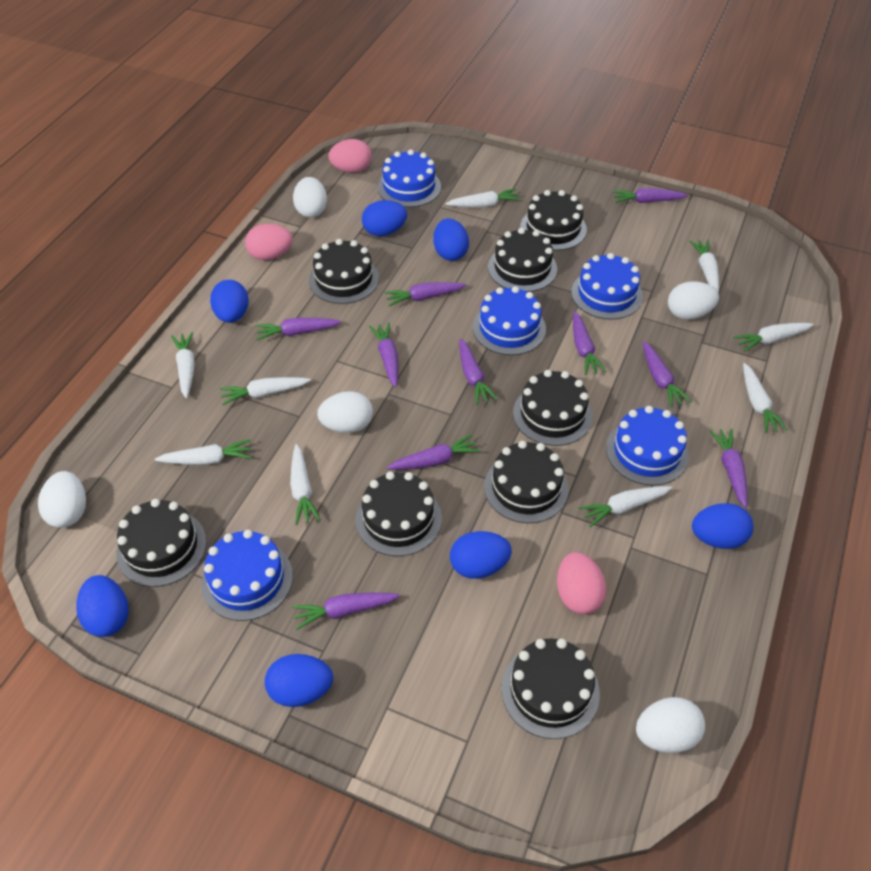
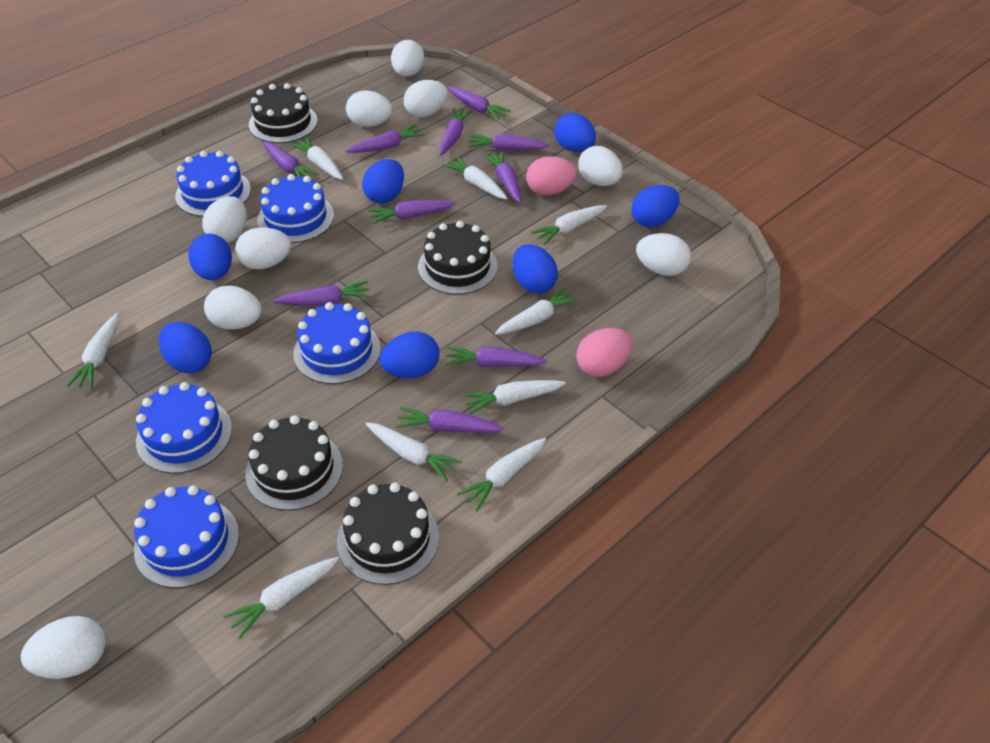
black cake: [116,499,206,587] [309,239,379,304] [355,471,442,556] [484,441,569,523] [488,228,557,292] [501,638,600,739] [513,370,593,446] [520,190,587,251] = 8 -> [245,415,343,511] [249,83,318,143] [337,483,439,585] [418,221,498,295] = 4
pink egg: [245,224,293,260] [328,139,372,173] [557,552,607,614] = 3 -> [526,156,577,195] [576,328,632,377] = 2
white egg: [38,471,86,528] [293,177,327,217] [317,391,373,433] [636,697,705,753] [668,281,719,320] = 5 -> [21,616,106,679] [202,196,247,243] [204,286,262,330] [235,227,291,269] [346,90,392,127] [391,40,424,77] [404,80,448,118] [578,146,623,186] [636,233,691,276] = 9

